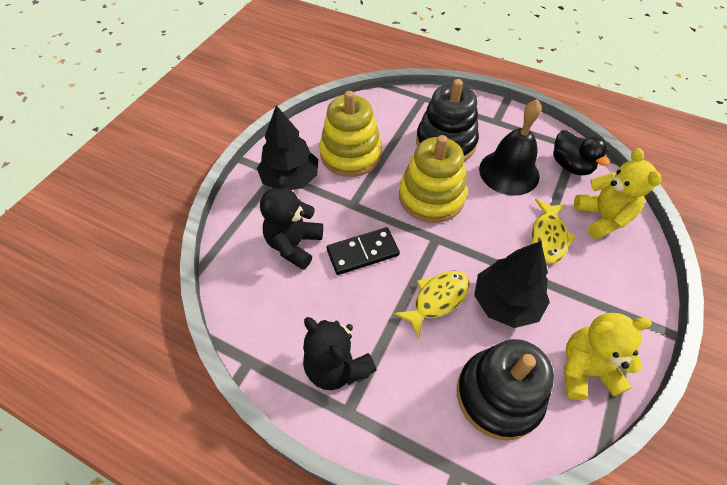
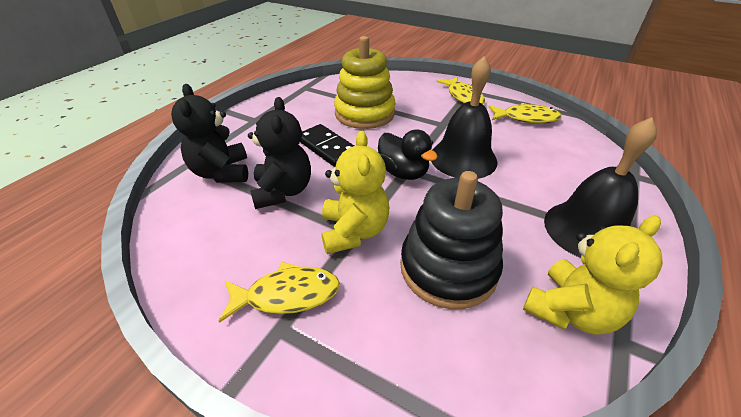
black bell: [479,99,542,196] = 1 -> [431,56,498,179] [544,117,657,258] = 2
black stacking toy: [416,79,479,161] [457,339,554,440] = 2 -> [400,171,503,309] = 1
black tree: [257,105,318,190] [474,241,550,328] = 2 -> none = 0
yellow fish: [394,270,470,339] [532,199,576,264] = 2 -> [219,262,340,323] [437,77,485,104] [489,103,561,123] = 3
yellow stacking toy: [319,91,382,177] [399,135,467,223] = 2 -> [334,36,396,129] = 1

